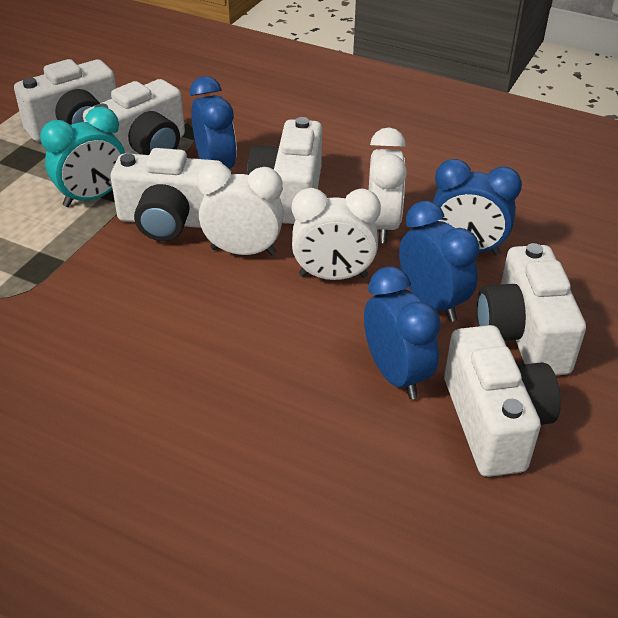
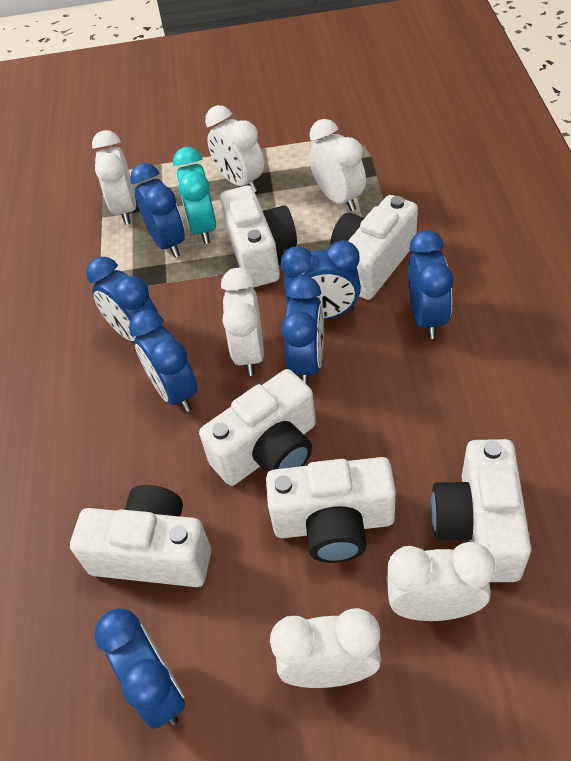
blue clock: [190,76,237,169] [364,266,441,399] [399,201,479,322] [433,159,522,255] = 4 -> [86,257,159,343] [95,608,185,729] [129,310,197,412] [130,163,185,258] [281,240,361,319] [281,276,324,385] [408,230,453,339] = 7
white clock: [197,163,284,256] [292,188,381,280] [369,128,407,243] = 3 -> [92,130,136,225] [205,105,264,192] [221,268,264,376] [270,608,381,688] [309,119,366,211] [386,542,495,621] = 6

